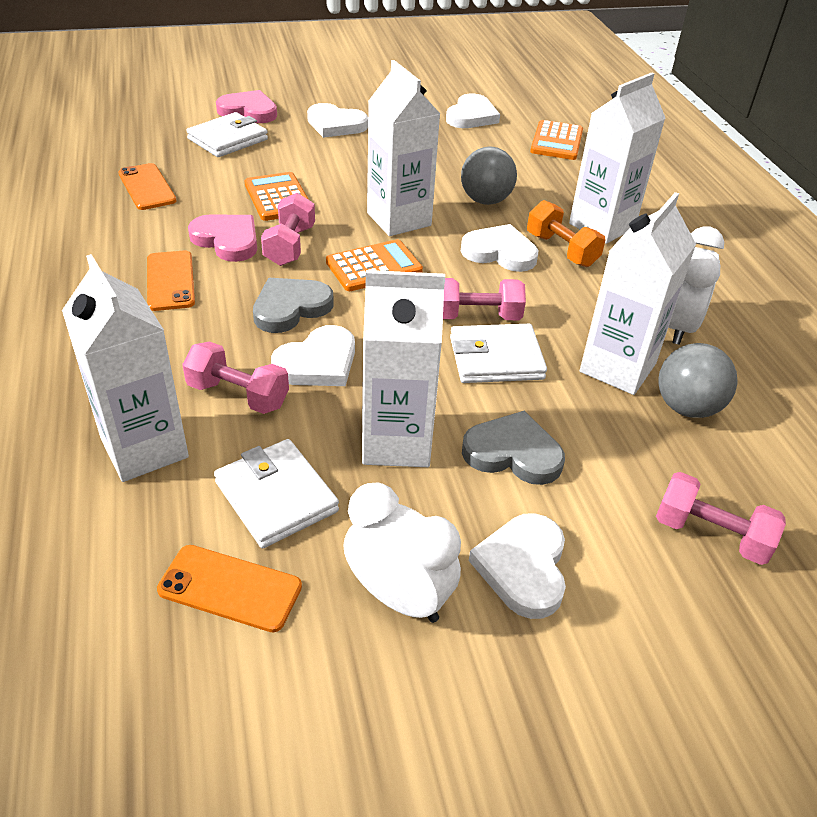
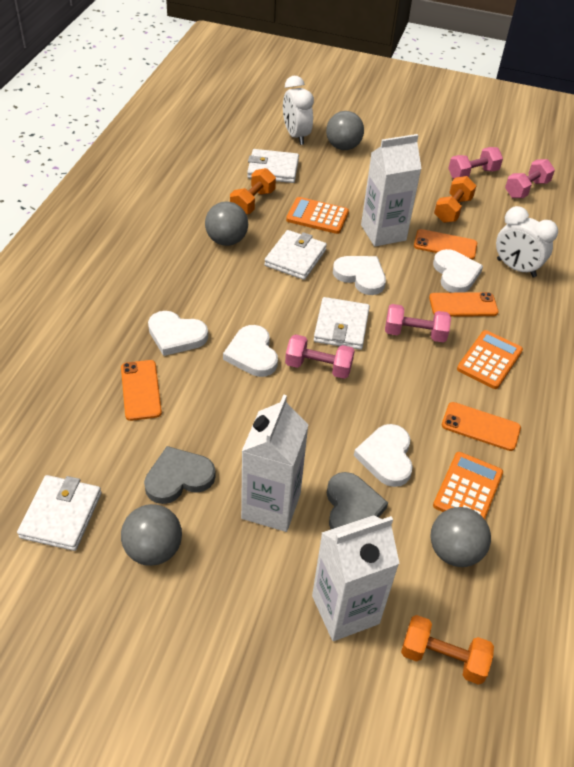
grey ball: [461,147,517,205] [659,343,738,418] = 2 -> [121,504,182,566] [205,202,248,246] [326,111,364,150] [431,507,491,567] = 4
orange dumbbell: [527,200,605,267] = 1 -> [230,168,276,214] [401,615,494,685] [434,176,477,223] = 3
orange phone: [118,163,176,210] [147,251,195,311] [157,545,302,632] = 3 -> [121,360,162,421] [414,229,477,260] [429,292,499,317] [442,402,521,451] = 4
pink heart: [188,214,257,262] [216,90,277,123] = 2 -> none = 0
white carton: [62,254,189,482] [362,270,445,467] [367,60,440,236] [569,73,666,244] [580,192,696,395] = 5 -> [241,394,308,532] [312,515,400,641] [361,134,422,247] = 3
white wallet: [186,112,268,157] [214,439,339,548] [450,324,547,383] = 3 -> [17,475,102,551] [247,149,299,183] [264,230,327,280] [314,297,370,350] = 4

